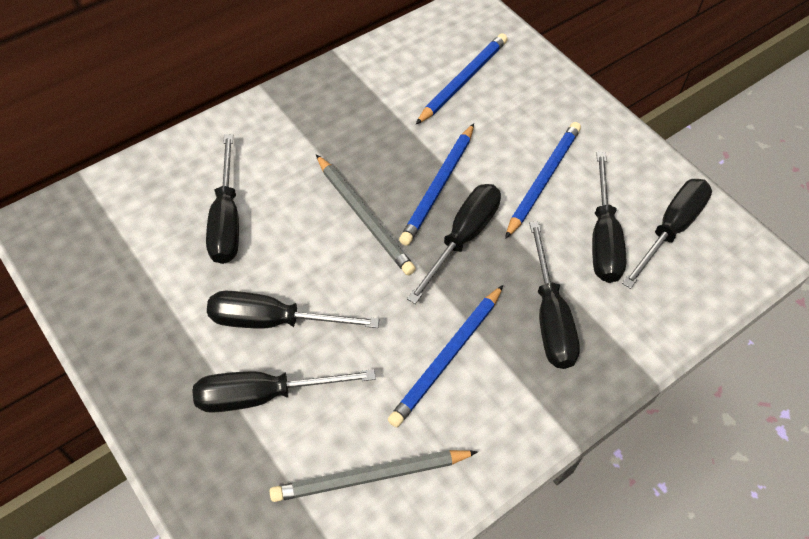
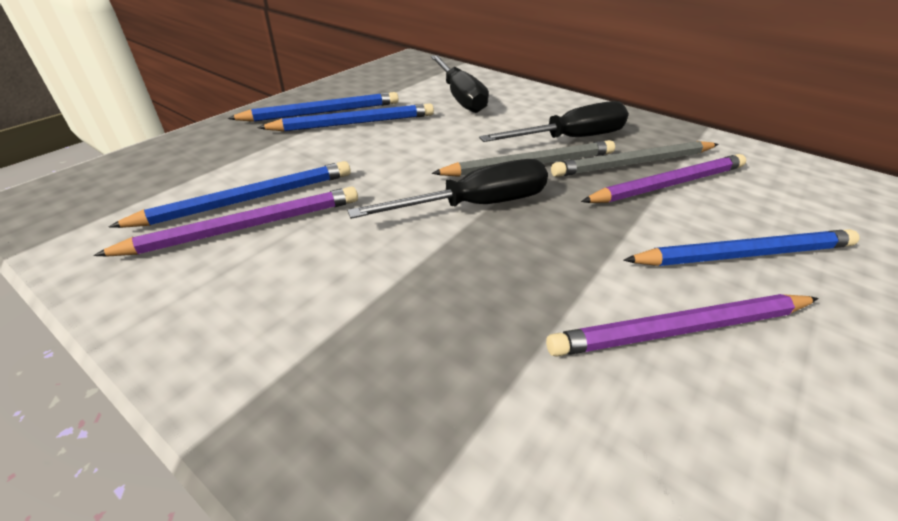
black screwdriver: [192,369,376,413] [206,134,239,264] [207,291,380,329] [407,184,501,304] [529,222,580,369] [592,152,627,283] [622,179,712,289] = 7 -> [347,159,548,219] [431,55,489,113] [479,101,629,142] = 3
purple pencil: none = 0 -> [93,186,358,257] [546,294,819,357] [581,154,746,203] = 3

